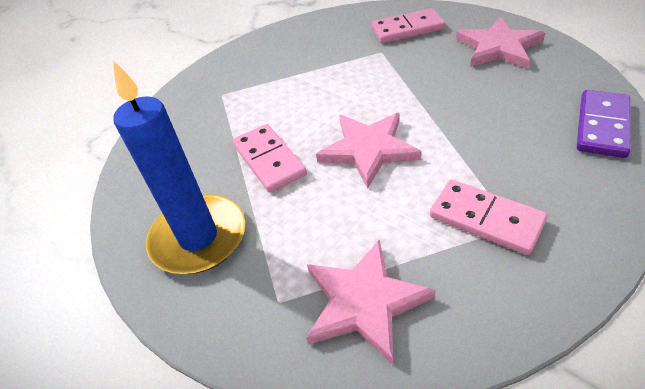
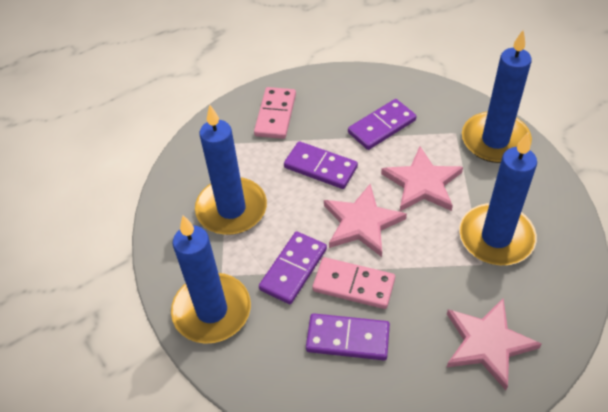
blue candle: [113,60,245,274] = 1 -> [171,215,251,344] [195,105,267,235] [459,133,537,265] [462,30,532,163] = 4
pink domino: [232,124,307,193] [371,8,445,43] [430,179,548,255] = 3 -> [254,87,296,139] [312,257,395,309] = 2
purple domino: [577,90,631,158] = 1 -> [259,231,327,304] [284,141,358,189] [306,313,390,360] [348,99,417,150] = 4

